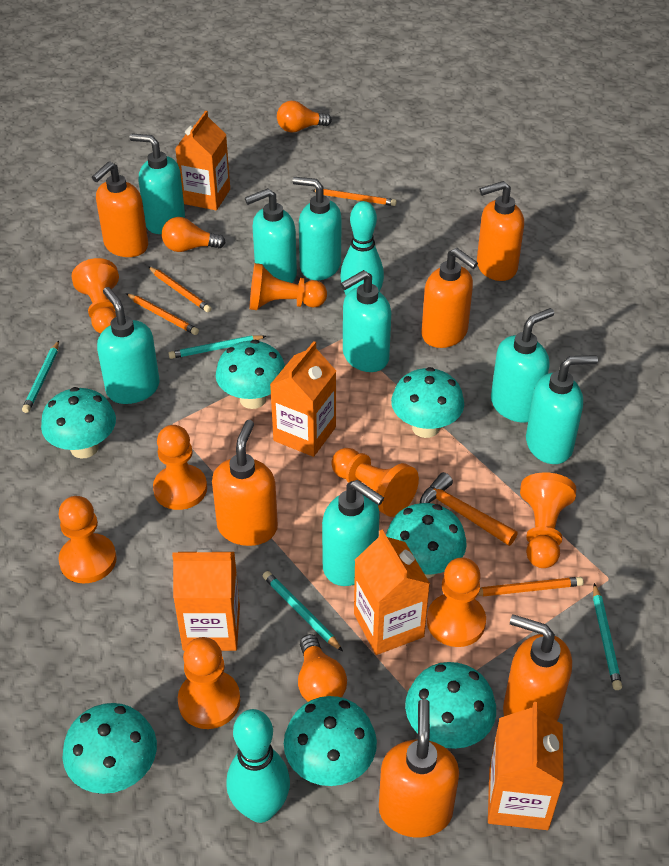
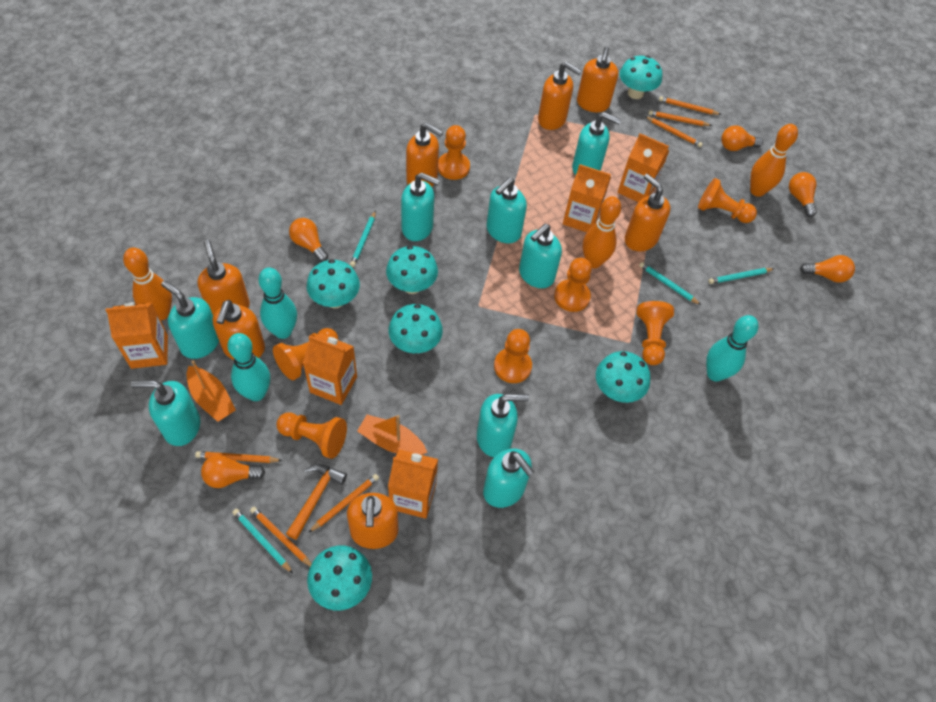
orange boat: none = 0 -> [187,360,236,422] [357,415,427,455] = 2
orange bowling pin: none = 0 -> [123,247,172,320] [583,196,621,268] [750,124,798,197] = 3
orange light bulb: [162,217,226,252] [277,101,332,133] [298,634,347,702] = 3 -> [201,454,265,488] [289,218,328,262] [721,125,763,151] [789,172,817,217] [800,255,855,283] = 5
orange pawn: [58,496,117,583] [71,258,119,334] [153,425,207,510] [178,637,240,729] [250,263,327,310] [331,448,419,517] [427,557,486,647] [520,472,576,568] = 8 -> [273,328,338,380] [277,413,347,459] [438,125,470,180] [494,329,532,383] [554,258,592,312] [636,301,674,365] [698,178,757,223] = 7
orange pencil: [126,293,199,335] [148,266,212,312] [312,189,397,206] [478,577,584,596] = 4 -> [195,451,283,463] [250,507,312,566] [308,474,379,533] [645,116,703,147] [648,110,712,126] [659,96,721,115] = 6
orange soap dispenser: [92,161,148,257] [212,420,278,546] [379,699,459,838] [421,248,478,348] [477,181,524,281] [503,614,572,721] = 6 -> [197,240,250,315] [213,300,265,360] [347,493,398,549] [406,122,443,187] [538,62,582,130] [577,47,618,112] [625,174,671,251] = 7
turquoise bowling pin: [226,709,290,823] [340,201,384,295] = 2 -> [227,333,270,401] [258,268,297,339] [706,315,759,382] = 3
turquoise mushroom: [41,387,116,459] [62,703,157,794] [216,340,285,409] [284,696,377,786] [386,503,467,579] [391,367,464,438] [405,662,496,749] = 7 -> [307,259,360,308] [307,546,372,610] [386,246,438,294] [389,304,443,353] [596,351,650,403] [619,56,662,99] = 6

